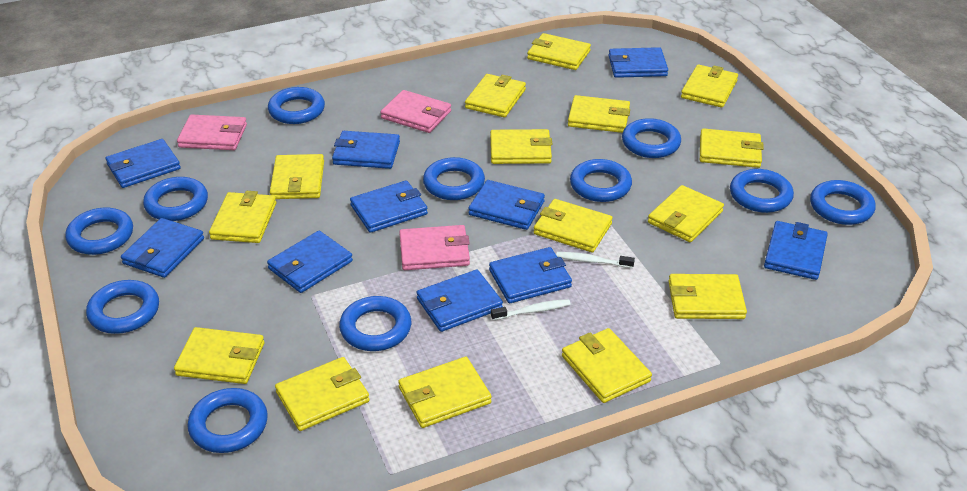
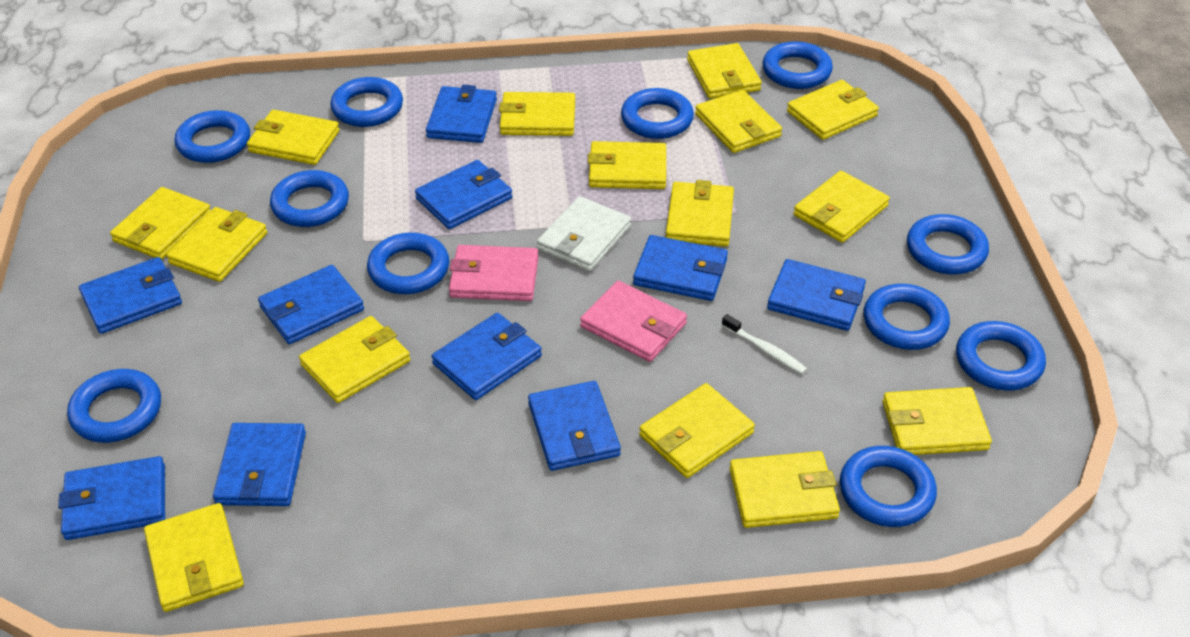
pink wallet: [177,114,247,150] [380,90,451,133] [399,225,470,270] = 3 -> [449,245,539,301] [580,281,687,362] = 2
white toothbrush: [491,299,571,320] [556,252,635,268] = 2 -> [722,314,807,374] = 1
white wallet: none = 0 -> [537,196,631,271] = 1

